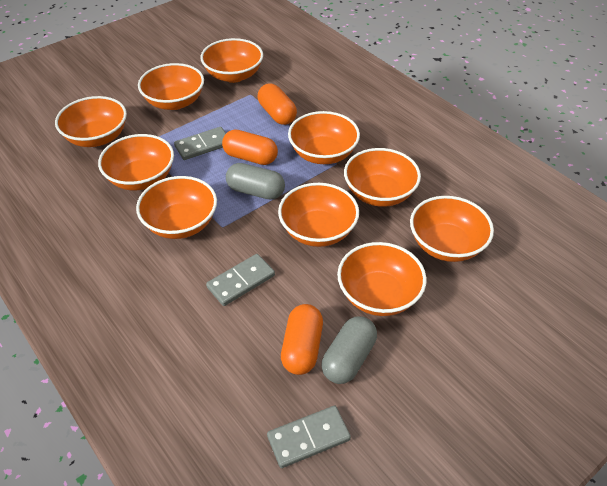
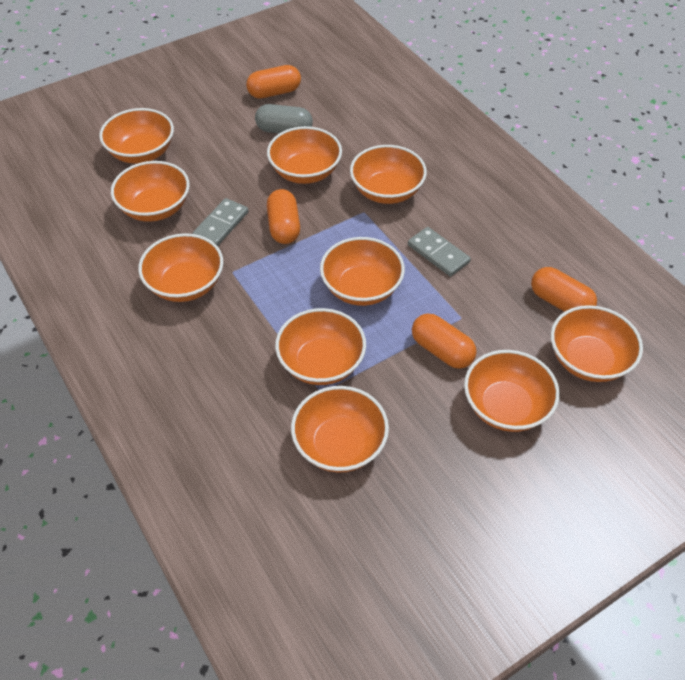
grey capsule: [226,163,285,200] [321,316,377,384] = 2 -> [255,104,313,133] = 1
grey domino: [174,127,226,160] [206,254,275,306] [267,406,351,468] = 3 -> [192,198,249,246] [408,227,471,277] = 2
orange capsule: [222,130,278,165] [258,83,297,125] [281,304,323,375] = 3 -> [246,65,301,99] [267,189,300,244] [412,313,477,369] [531,267,597,312] = 4

